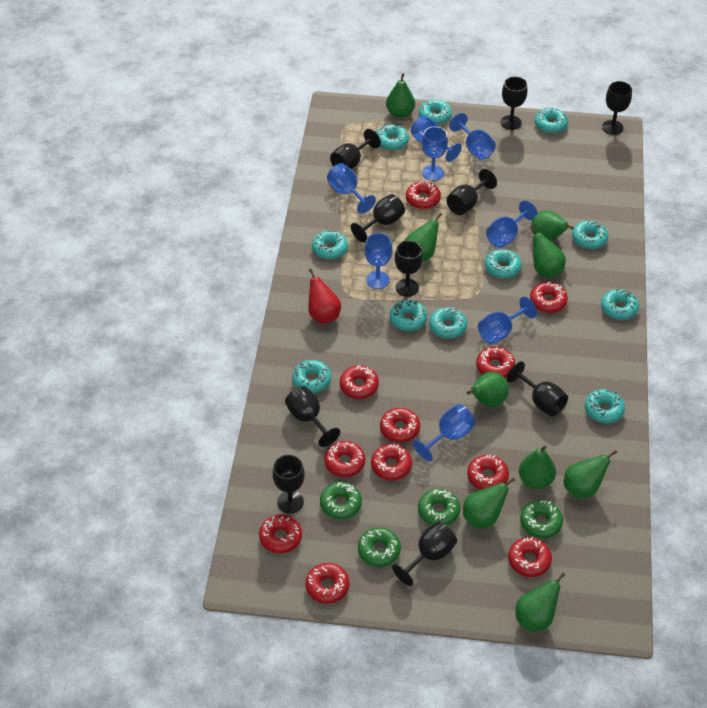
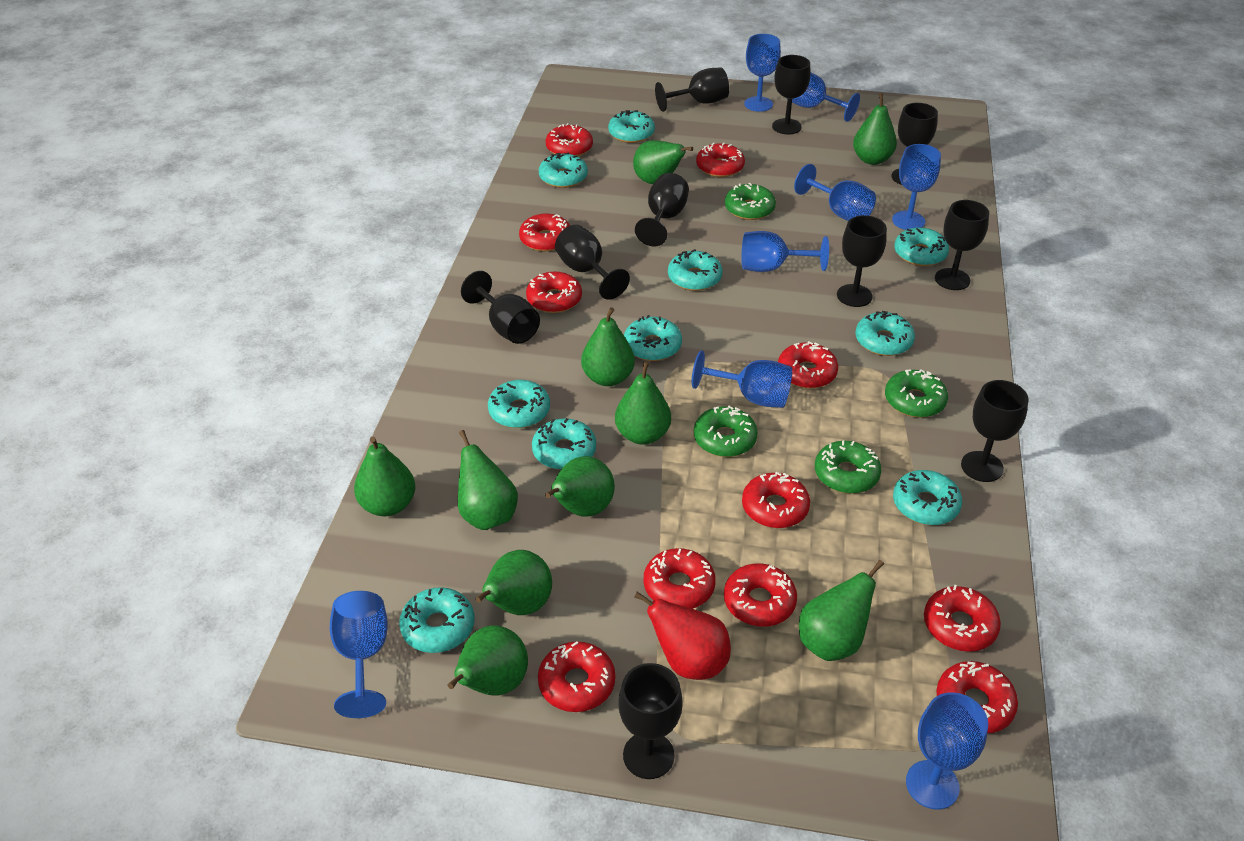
green pear: [386,73,415,118] [405,213,442,262] [463,477,515,528] [467,372,509,407] [515,572,566,632] [519,445,556,489] [530,225,566,278] [531,210,574,241] [564,450,617,498] = 9 -> [354,437,415,516] [448,625,528,695] [458,430,518,530] [475,550,552,615] [545,456,615,516] [581,307,635,386] [615,361,671,445] [633,140,693,184] [799,560,884,661] [853,93,897,165] = 10
turquoise donut: [292,360,331,393] [312,230,348,260] [377,124,409,150] [390,300,427,331] [419,99,452,125] [429,307,467,339] [485,248,522,279] [535,108,568,134] [572,220,608,249] [585,389,625,423] [601,289,639,320] = 11 -> [399,587,474,653] [488,380,550,428] [532,418,596,470] [539,152,588,188] [608,110,655,143] [624,315,682,361] [668,249,723,291] [855,311,915,356] [893,470,962,525] [894,227,949,266] = 10

